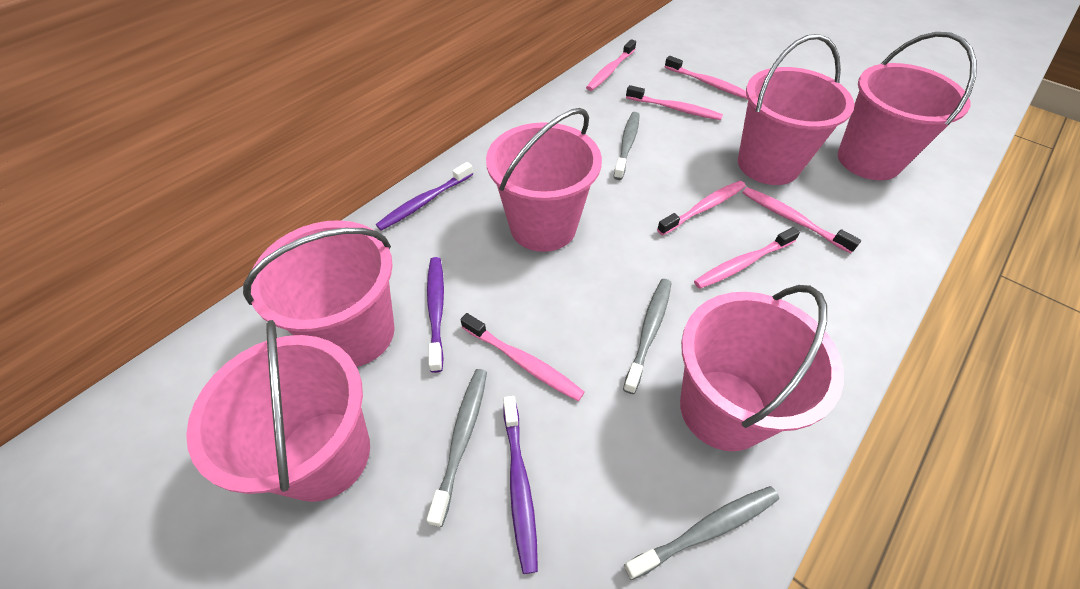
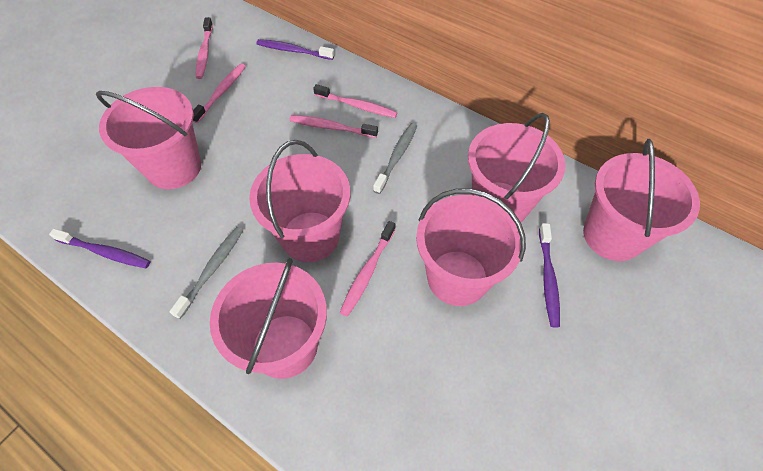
grey toothbrush: [427,369,487,527] [613,112,640,180] [623,279,671,394] [624,486,779,580] = 4 -> [169,227,243,319] [373,123,417,194] = 2
pink toothbrush: [460,313,585,401] [586,39,636,91] [626,85,723,120] [657,181,746,235] [665,56,748,99] [694,227,800,289] [742,187,861,254] = 7 -> [193,63,246,123] [196,17,213,79] [289,115,378,138] [313,84,397,118] [340,221,396,317] = 5

